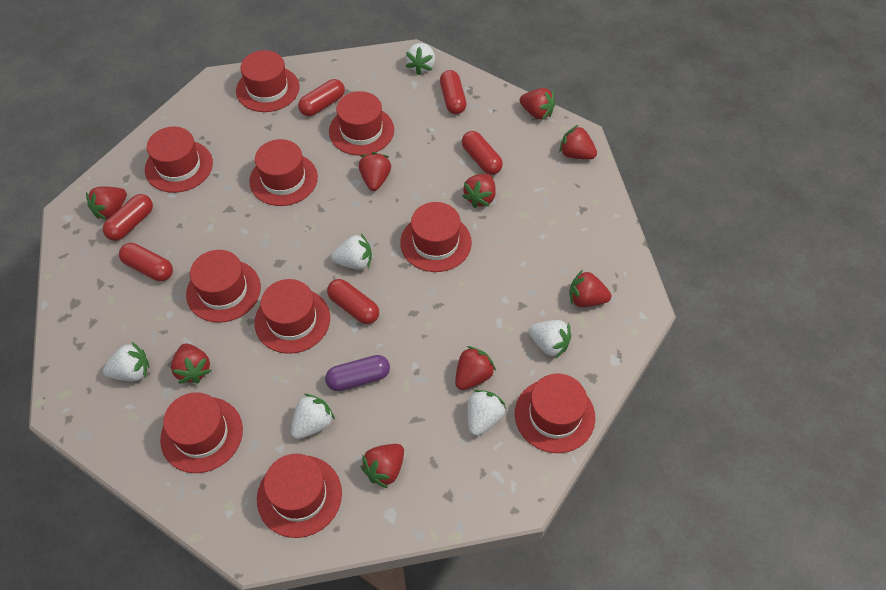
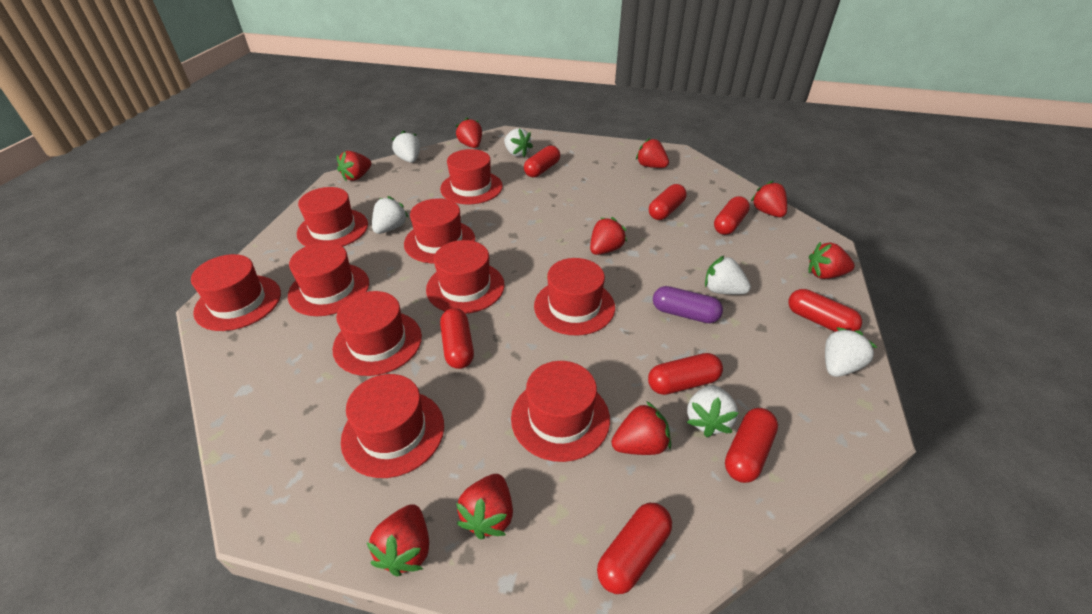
red capsule: [103,194,153,241] [119,243,173,281] [298,79,345,116] [327,279,379,324] [440,70,467,114] [462,131,503,175] = 6 -> [440,308,474,369] [524,145,560,177] [597,503,672,594] [648,353,723,395] [649,184,686,220] [714,196,750,235] [725,408,778,483] [788,289,862,332] = 8

